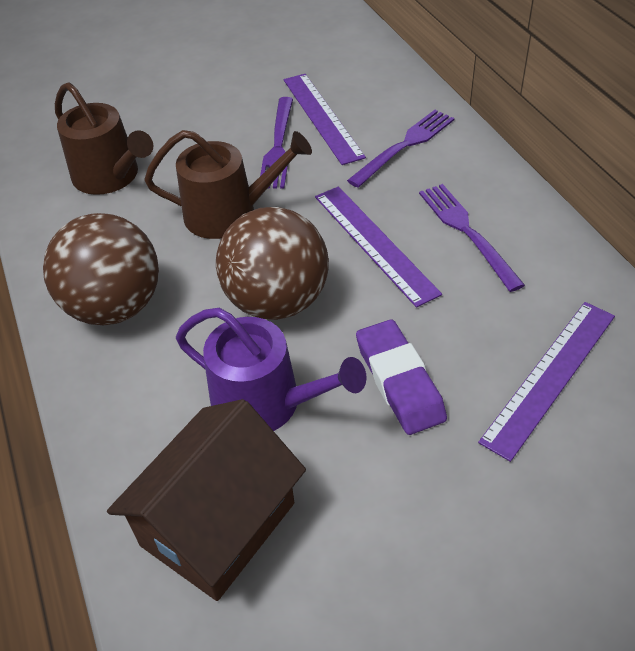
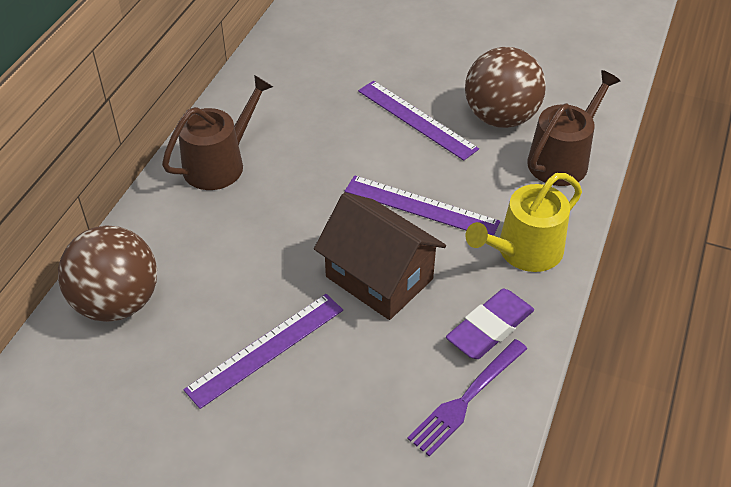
purple fork: [260,97,293,189] [347,110,454,187] [419,184,525,292] = 3 -> [407,339,527,457] = 1
purple watering can: [176,308,367,431] = 1 -> none = 0
yellow watering can: none = 0 -> [466,173,582,272] = 1

